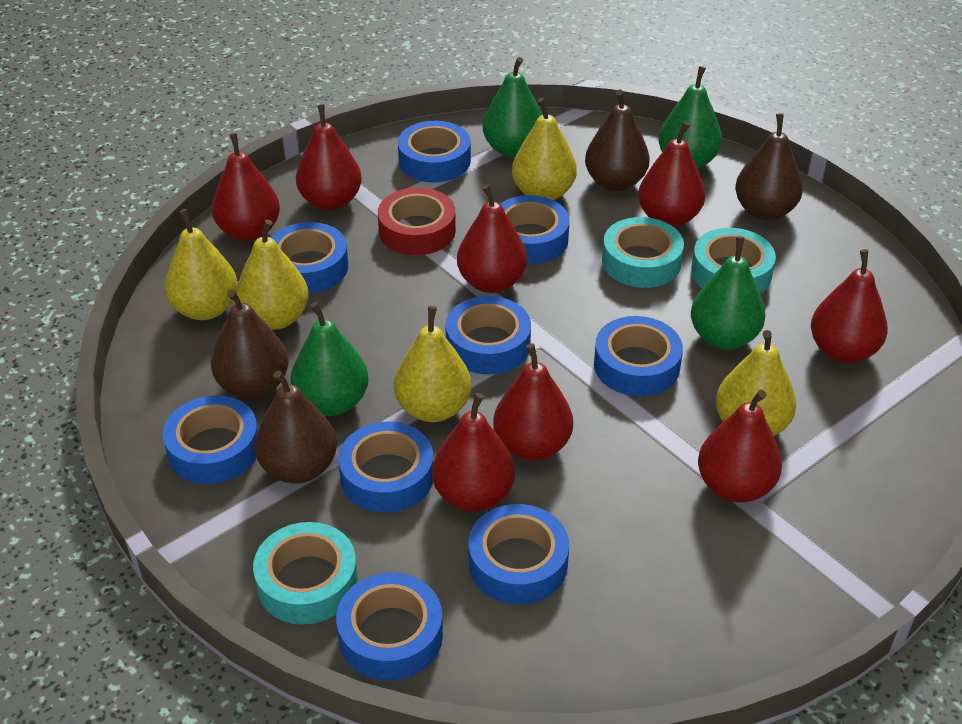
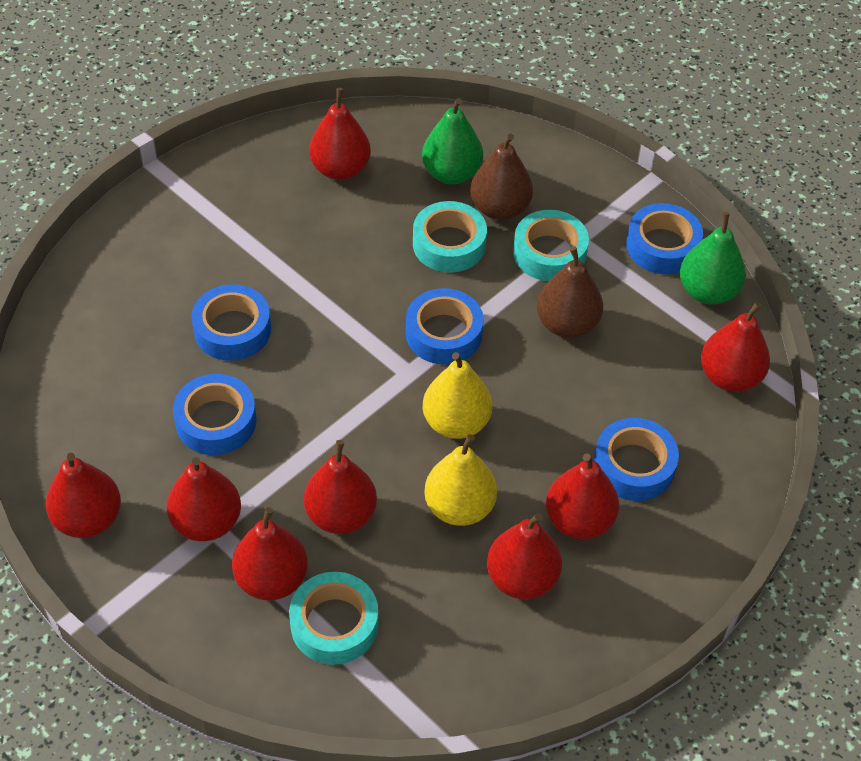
blue tape: [163,396,258,484] [271,222,349,293] [336,572,443,681] [338,421,433,513] [398,121,471,182] [445,296,531,374] [469,504,569,604] [500,195,570,264] [594,316,683,396] = 9 -> [173,374,257,455] [191,284,271,361] [406,288,484,365] [594,418,679,501] [626,203,703,274] = 5
brown pear: [211,290,288,399] [255,370,337,484] [585,89,650,191] [735,113,803,220] = 4 -> [470,133,533,220] [537,246,603,338] = 2
green pear: [291,302,369,416] [483,57,542,157] [658,66,722,169] [691,236,766,350] = 4 -> [422,98,483,185] [680,212,746,305] = 2
red tape: [378,187,456,255] = 1 -> none = 0
yellow pear: [164,209,238,320] [236,219,309,330] [394,306,472,422] [512,98,577,200] [716,330,796,436] = 5 -> [423,352,492,439] [424,434,497,526] = 2

